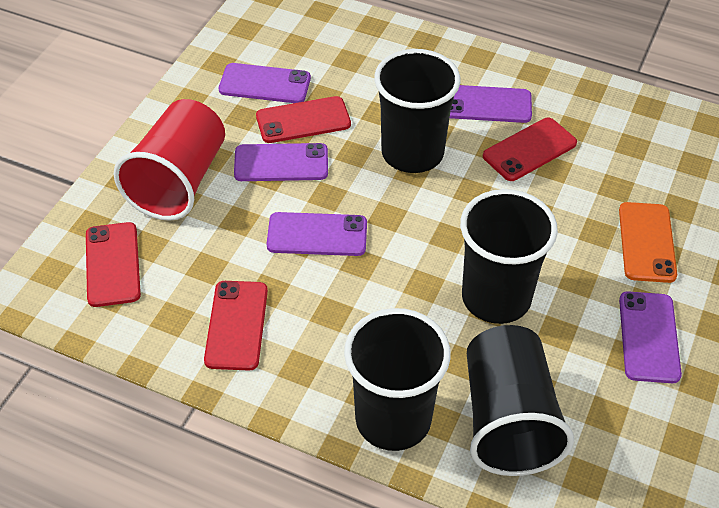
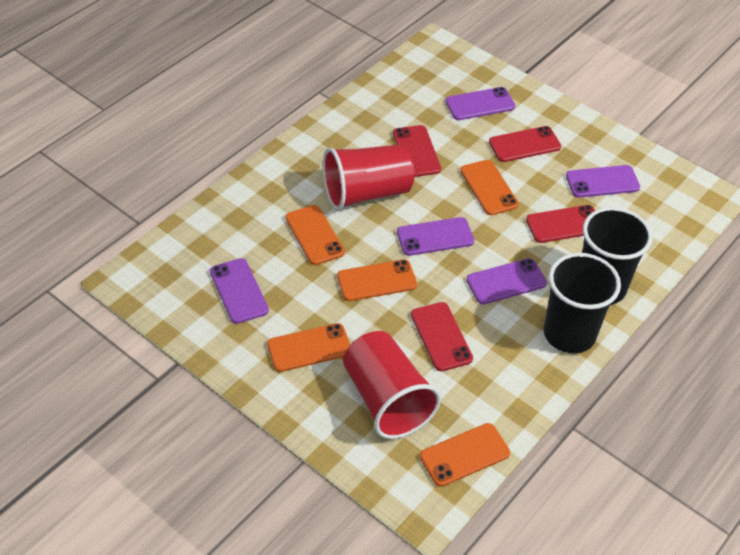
black cup: [344,308,451,451] [374,49,460,173] [460,189,558,324] [467,325,574,476] = 4 -> [544,253,621,353] [582,207,652,305] = 2
orange phone: [619,202,677,283] = 1 -> [267,323,350,372] [285,205,345,265] [337,259,417,301] [420,423,510,487] [460,160,519,215] = 5
red cup: [113,99,225,221] = 1 -> [323,144,414,210] [343,331,441,439] = 2

